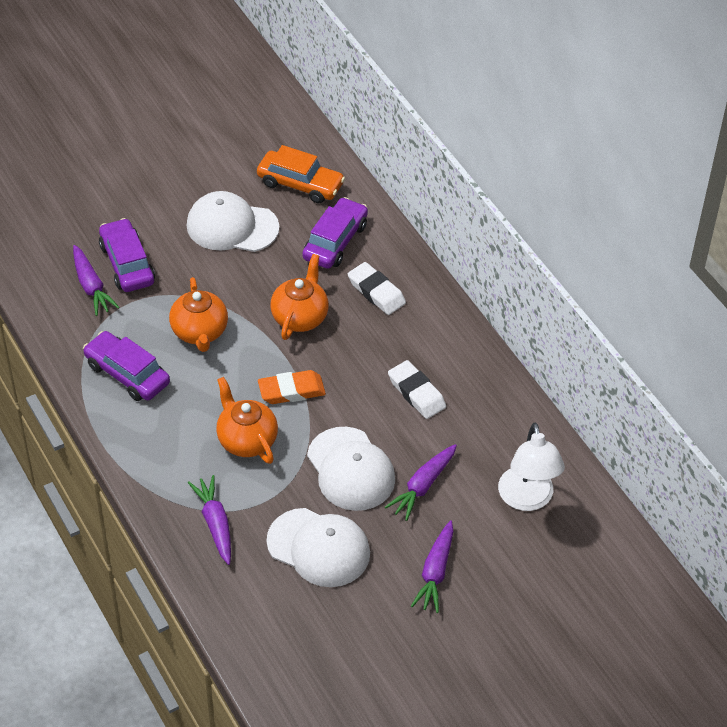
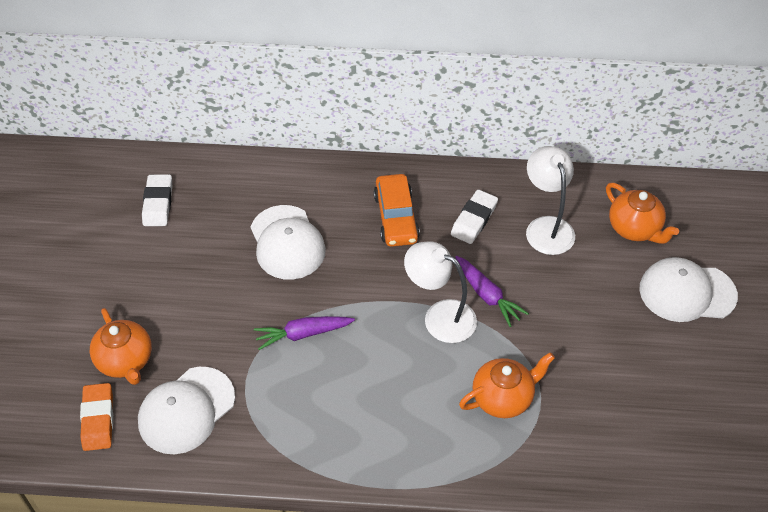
purple car: [83,331,170,401] [99,218,155,292] [302,197,368,269] = 3 -> none = 0
purple carrot: [73,245,120,316] [188,475,231,565] [385,444,457,521] [411,520,454,613] = 4 -> [254,316,355,350] [455,256,529,327] = 2
white lamp: [498,423,565,511] = 1 -> [404,241,477,343] [526,146,575,255] = 2

